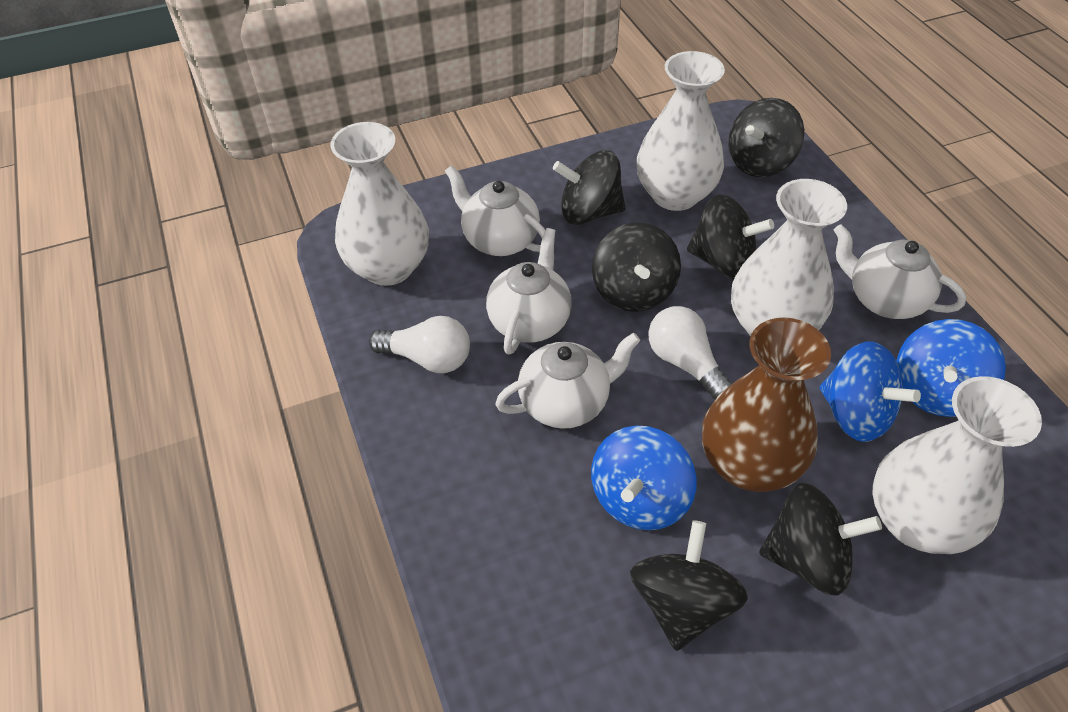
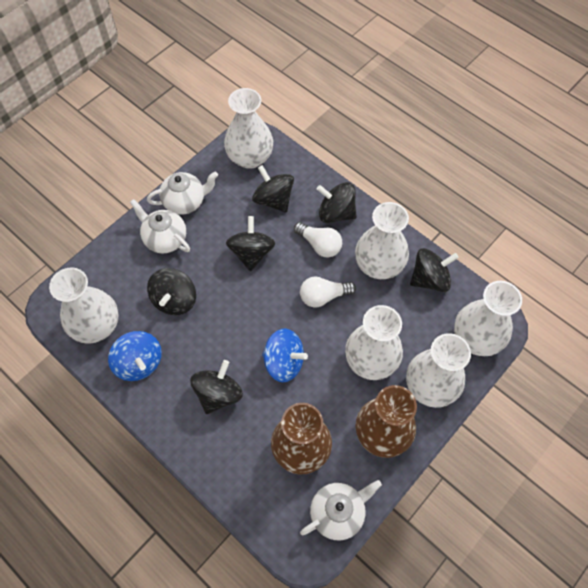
blue spinning top: [591,425,696,530] [820,341,921,442] [897,319,1006,417] = 3 -> [108,331,162,381] [262,329,308,382] = 2
brown vase: [702,318,831,492] = 1 -> [271,403,332,474] [356,385,417,458] = 2
white teapot: [445,165,545,256] [486,228,572,354] [495,333,640,429] [834,224,966,319] = 4 -> [130,199,190,253] [147,172,218,215] [300,480,382,540] = 3
white vase: [330,122,429,286] [637,51,725,211] [731,179,847,336] [872,376,1042,554] = 4 -> [49,268,118,344] [224,88,273,169] [345,305,403,380] [355,202,409,279] [406,333,471,408] [454,281,522,356] = 6

